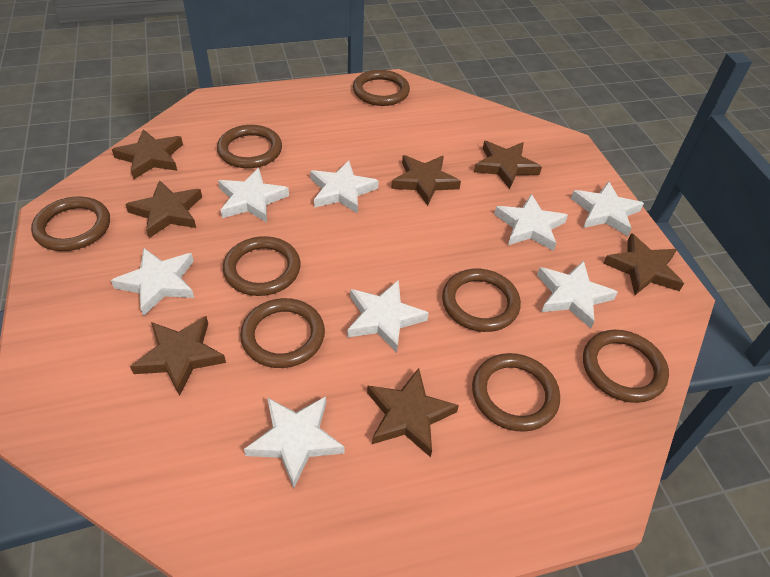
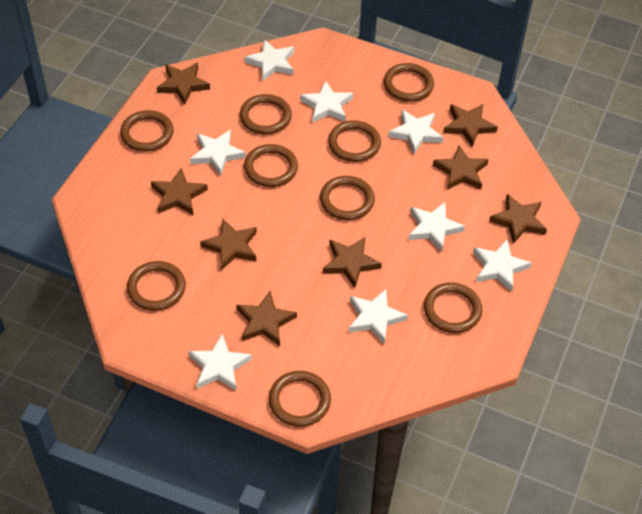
brown ring: [31,197,110,251] [217,125,282,168] [223,236,301,296] [240,298,325,368] [353,70,410,106] [442,269,521,332] [472,353,560,432] [583,330,669,403] = 8 -> [120,110,174,152] [127,261,186,311] [240,94,292,134] [244,144,298,187] [269,371,331,427] [320,176,375,220] [328,120,381,162] [383,63,434,102] [424,283,482,333] = 9
brown star: [112,129,183,180] [125,180,202,238] [130,316,226,396] [367,368,459,457] [391,155,461,206] [474,141,542,189] [603,233,684,295] = 7 -> [151,168,208,215] [157,63,210,105] [200,219,257,270] [236,291,297,346] [323,237,382,288] [433,145,489,190] [443,104,498,147] [489,194,547,244] = 8

